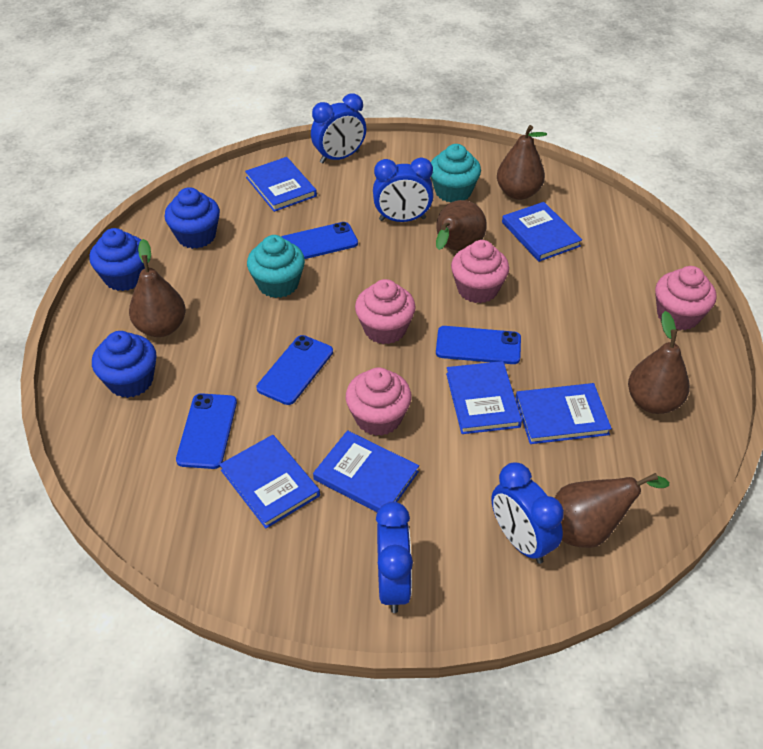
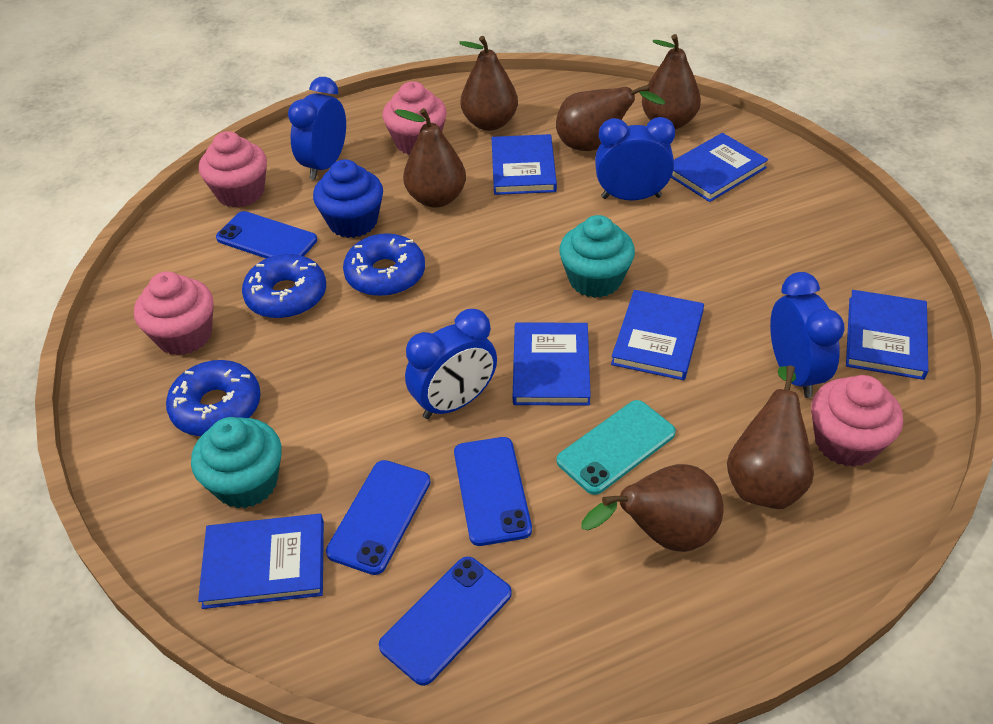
blue cupcake: [89,228,145,291] [92,331,156,398] [165,187,220,249] = 3 -> [313,159,383,238] = 1
blue donut: none = 0 -> [166,360,261,436] [242,254,326,319] [343,233,425,297] = 3
brown pear: [129,239,186,337] [436,200,487,251] [497,125,547,200] [555,473,669,548] [628,311,690,414] = 5 -> [395,108,466,208] [459,36,518,131] [556,85,665,151] [581,464,724,552] [642,34,701,129] [727,366,814,509] = 6
turquoise phone: none = 0 -> [557,400,676,495] = 1

